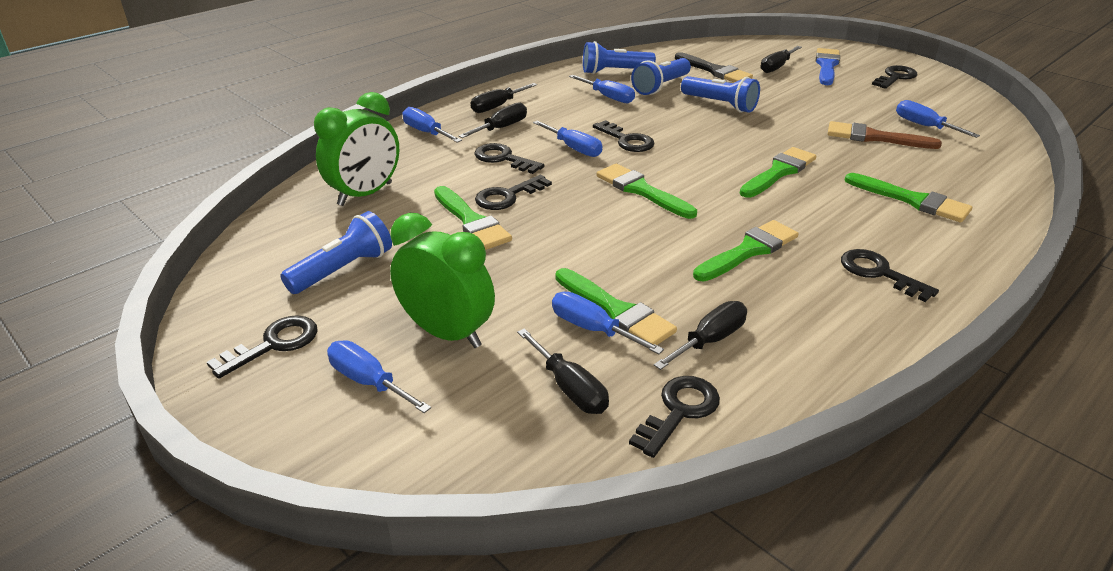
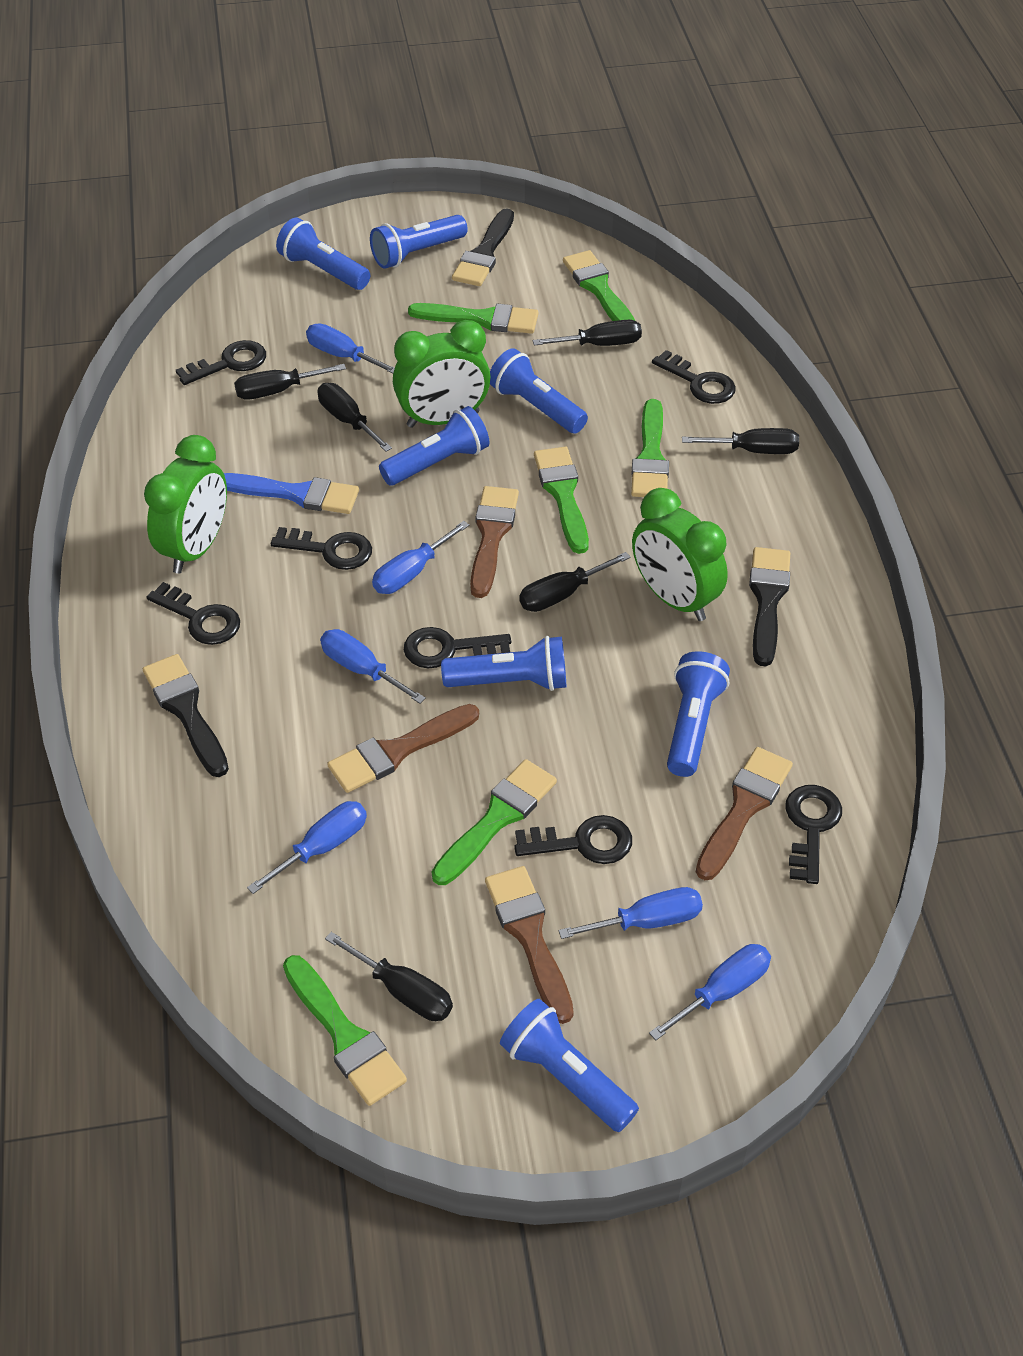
black brush: [675,52,753,82] = 1 -> [143,654,229,777] [452,208,514,286] [749,547,790,666] = 3
black screwdriver: [459,102,527,138] [470,83,537,113] [517,328,609,414] [654,301,747,370] [761,46,802,73] = 5 -> [234,364,346,400] [318,383,392,452] [325,932,453,1021] [519,552,631,612] [533,320,642,346] [682,428,799,454] = 6
blue flashlight: [280,211,392,294] [583,41,656,74] [631,58,691,95] [681,76,760,113] = 4 -> [276,217,370,290] [370,215,468,269] [379,406,490,485] [441,636,566,691] [490,348,588,434] [500,999,639,1132] [667,651,730,777] = 7
brown brush: [828,121,942,149] = 1 -> [327,704,479,793] [470,486,519,598] [485,866,574,1024] [696,747,793,880] = 4
green clock: [314,92,399,206] [390,213,495,348] = 2 -> [144,435,227,574] [393,320,491,428] [632,488,728,621] = 3

